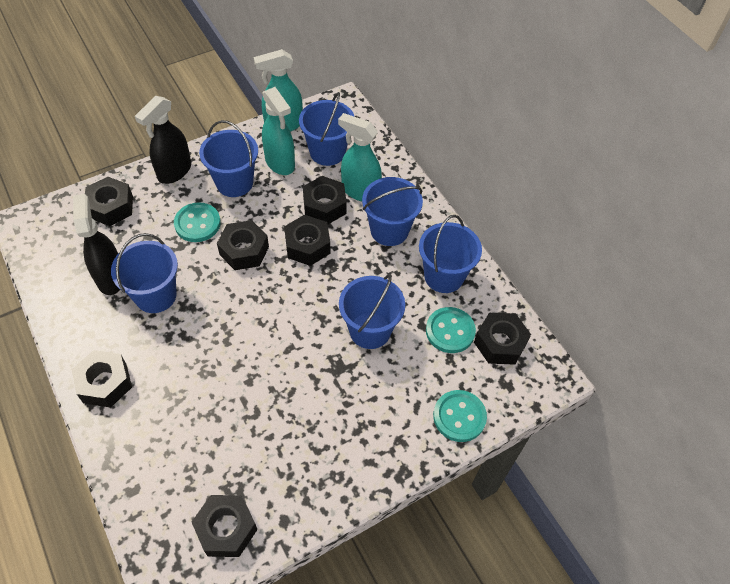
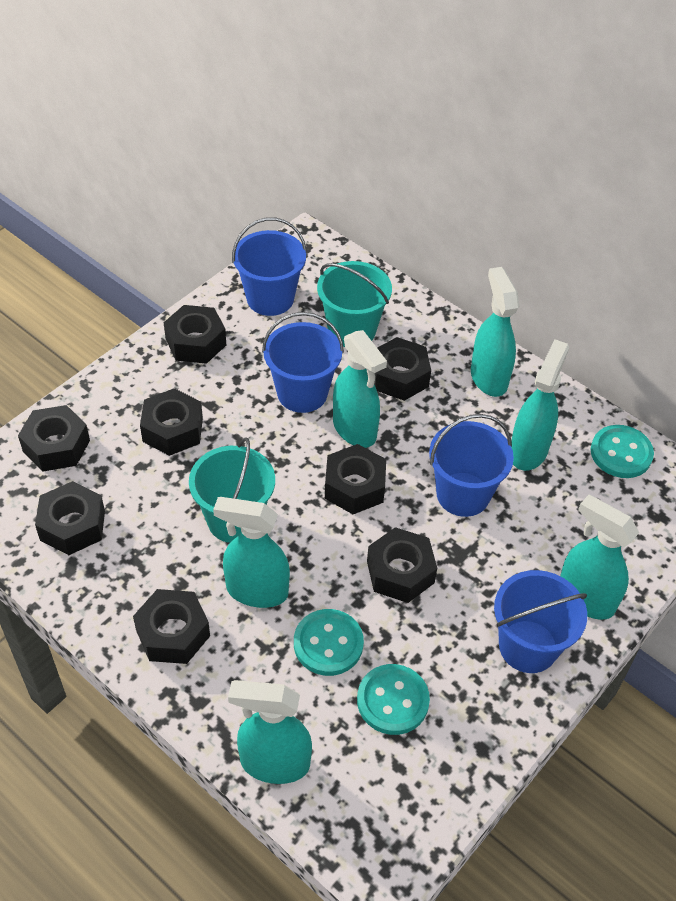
black nut: [72,350,132,408] [85,177,133,226] [192,495,257,557] [217,220,269,270] [284,215,331,266] [303,176,347,224] [474,313,531,365] = 7 -> [18,405,90,472] [35,481,105,555] [133,589,210,664] [140,388,203,456] [164,305,226,364] [325,444,386,514] [367,527,437,603] [374,337,431,401] = 8
black spray bottle: [73,194,120,295] [135,96,191,184] = 2 -> none = 0
blue bucket: [111,233,178,313] [199,120,258,197] [299,92,355,166] [339,274,405,349] [362,177,423,246] [419,215,482,293] = 6 -> [232,217,307,316] [262,312,344,413] [429,414,514,517] [494,570,587,673] = 4
turquoise bucket: none = 0 -> [189,438,275,543] [317,261,392,347] = 2
turquoise spray bottle: [254,49,303,132] [262,87,295,175] [338,113,382,201] = 3 -> [213,497,290,608] [228,680,312,784] [333,330,387,448] [471,267,519,397] [511,339,569,471] [560,495,639,620] = 6

